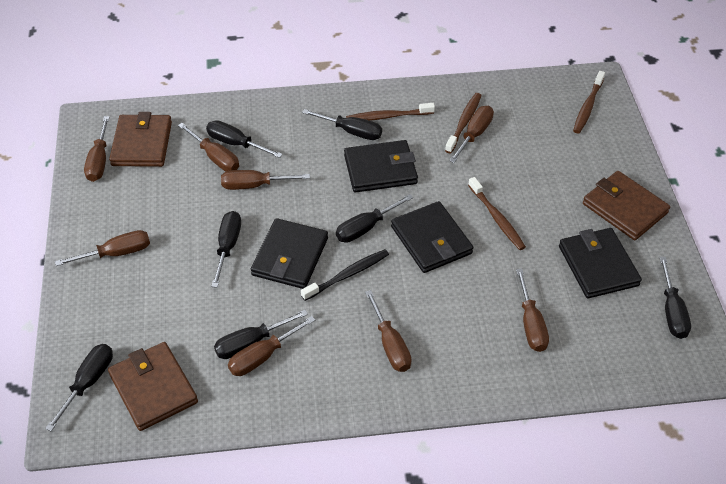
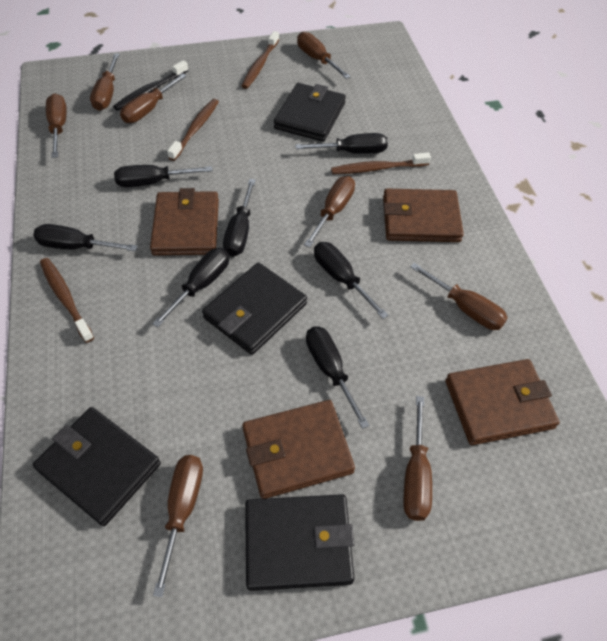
brown wallet: [108,342,198,431] [109,112,172,167] [583,171,670,240] = 3 -> [150,188,219,256] [242,400,355,499] [383,189,464,242] [445,359,560,445] = 4

